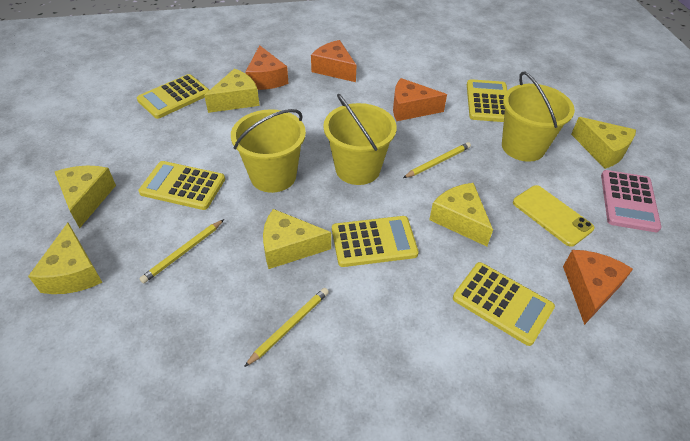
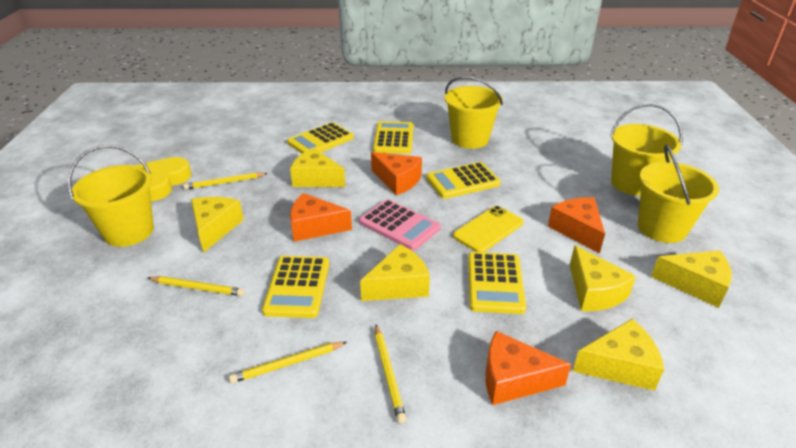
yellow bucket: [231,109,306,193] [323,94,397,185] [502,71,575,162] = 3 -> [68,145,154,247] [445,76,503,149] [610,104,683,196] [638,145,719,243] = 4
yellow heart: none = 0 -> [135,157,192,201] = 1
yellow pencil: [139,219,224,283] [244,288,329,367] [403,142,471,178] = 3 -> [148,276,244,296] [183,172,268,190] [229,342,347,383] [375,325,406,423] = 4

